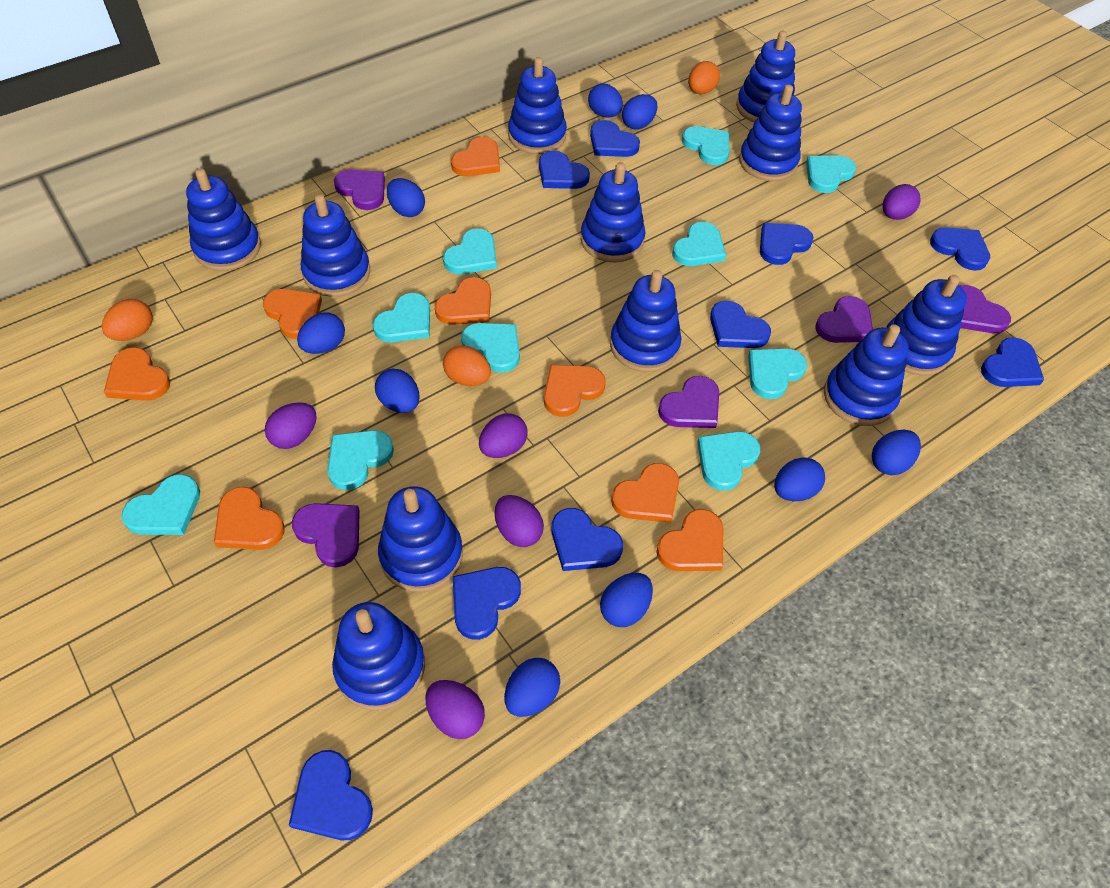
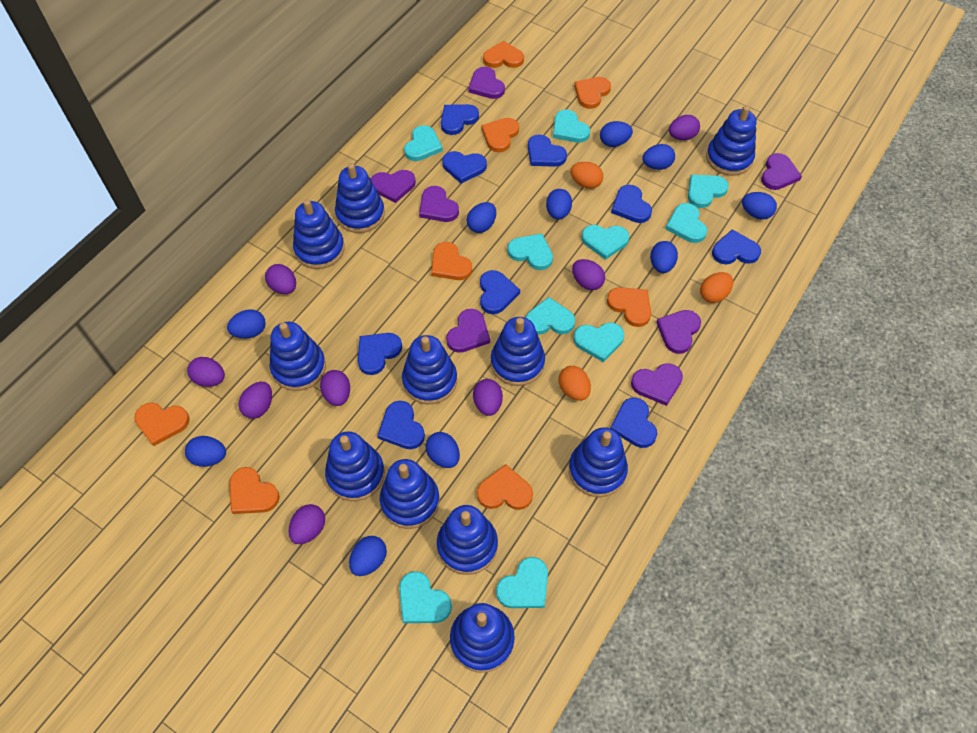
blue egg: [297,312,345,354] [375,369,420,413] [387,178,425,217] [504,658,560,717] [588,83,623,118] [600,573,653,627] [622,94,657,129] [774,457,825,501] [872,430,921,475] = 9 -> [185,436,226,467] [227,309,266,339] [349,536,387,576] [425,432,460,468] [467,202,496,233] [546,189,572,220] [600,121,633,147] [642,144,675,170] [650,241,678,273] [742,192,777,220] = 10
purple egg: [265,402,317,449] [425,680,485,739] [479,413,528,458] [495,495,544,547] [882,184,921,220] = 5 -> [187,357,225,387] [239,382,272,419] [265,264,296,294] [289,504,325,544] [320,370,350,406] [473,379,503,416] [572,259,605,290] [669,115,700,140] = 8
purple heart: [292,503,360,567] [334,170,385,210] [658,376,719,428] [816,296,873,343] [960,285,1011,333] = 5 -> [371,170,416,203] [419,186,459,222] [446,309,490,353] [468,67,505,99] [631,363,683,406] [656,310,701,354] [761,153,802,190] = 7

